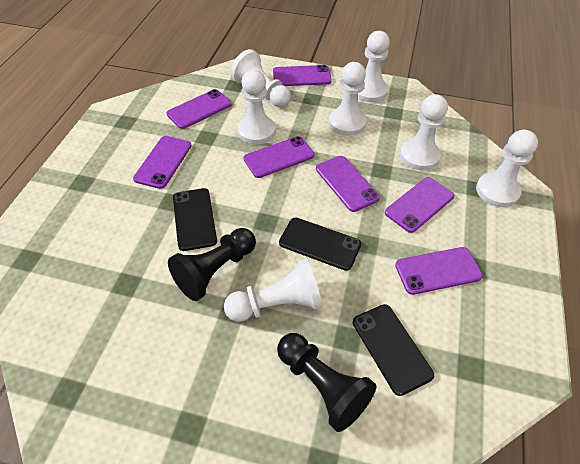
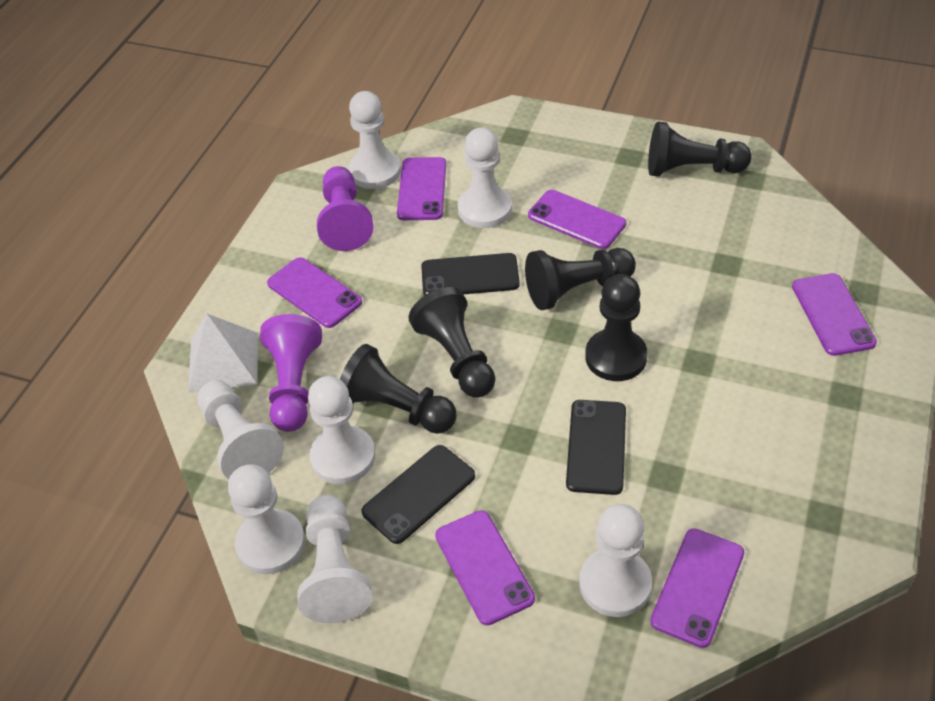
black pawn: [168,228,256,301] [277,333,376,432] = 2 -> [340,344,457,434] [409,287,495,398] [525,248,636,310] [585,274,648,381] [648,122,752,176] = 5
purple pawn: none = 0 -> [260,314,322,432] [317,166,374,251] = 2
purple phone: [133,136,192,189] [167,89,232,129] [243,136,315,178] [273,65,332,86] [316,156,380,212] [385,177,454,233] [395,247,483,295] = 7 -> [267,257,362,328] [397,157,446,220] [435,510,535,625] [528,190,626,249] [650,528,744,648] [792,273,877,356] = 6
white pyramid: none = 0 -> [188,314,258,393] = 1

